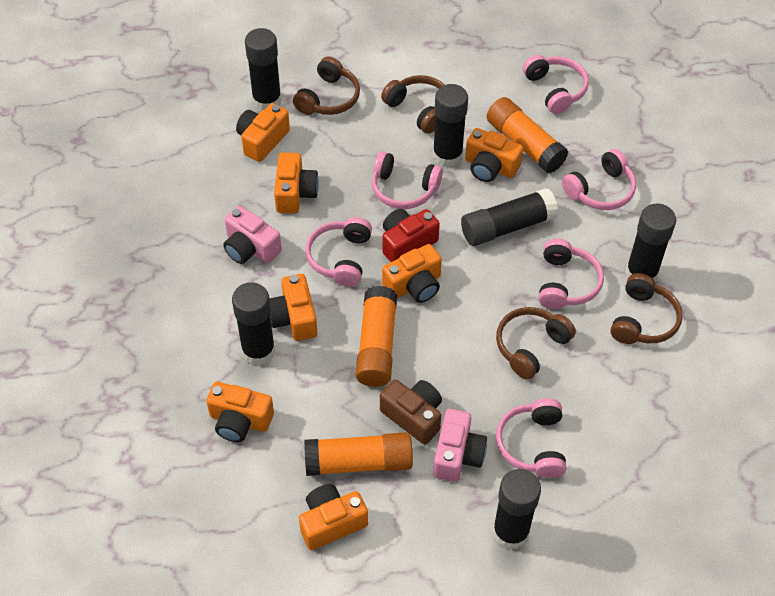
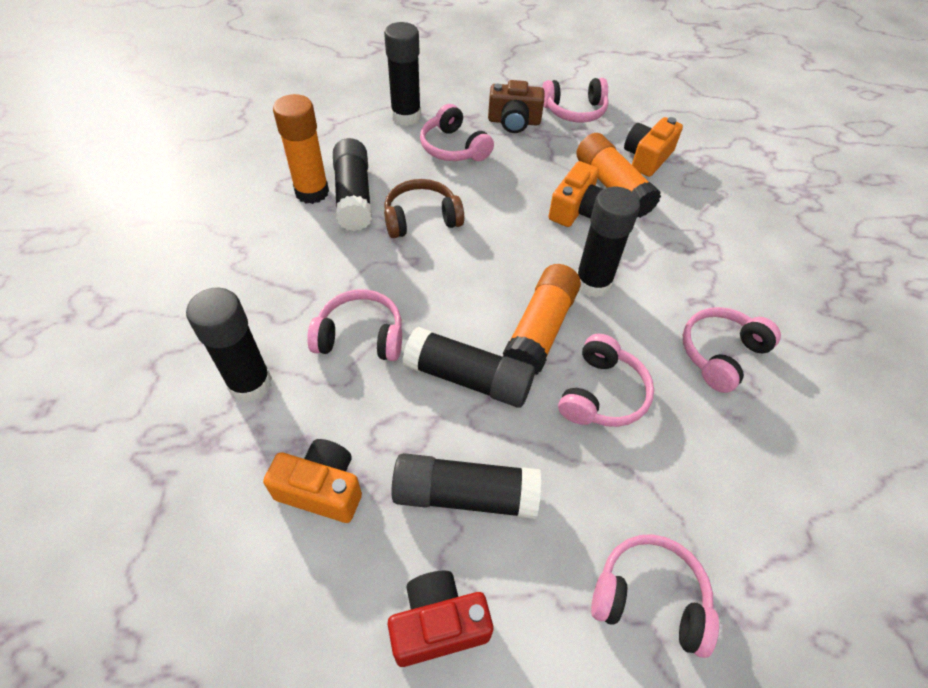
brown headphones: [293,57,360,115] [381,75,444,134] [496,307,576,380] [610,273,683,344] = 4 -> [384,179,464,238] = 1
orange camera: [206,382,274,442] [236,103,290,162] [269,274,317,341] [274,152,319,213] [299,484,368,550] [382,244,442,303] [465,128,523,182] = 7 -> [263,439,362,523] [549,161,603,227] [624,117,683,177] = 3
pink camera: [223,206,282,264] [433,409,487,482] = 2 -> none = 0

